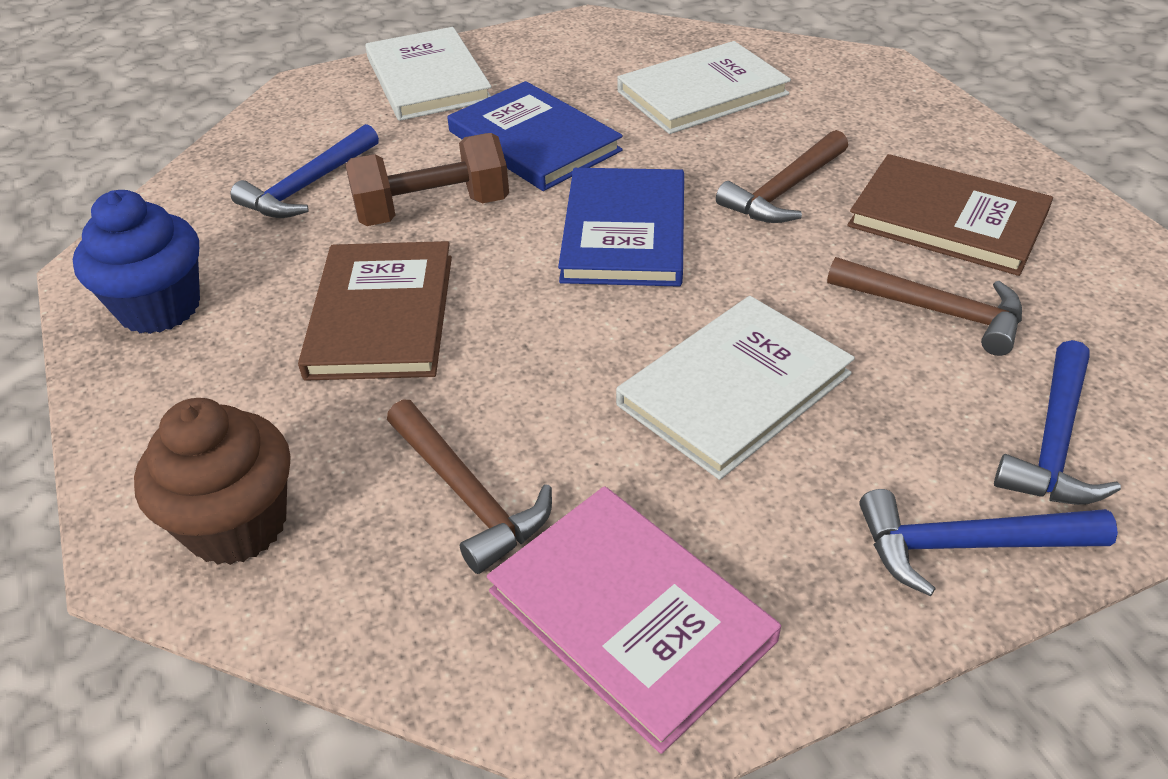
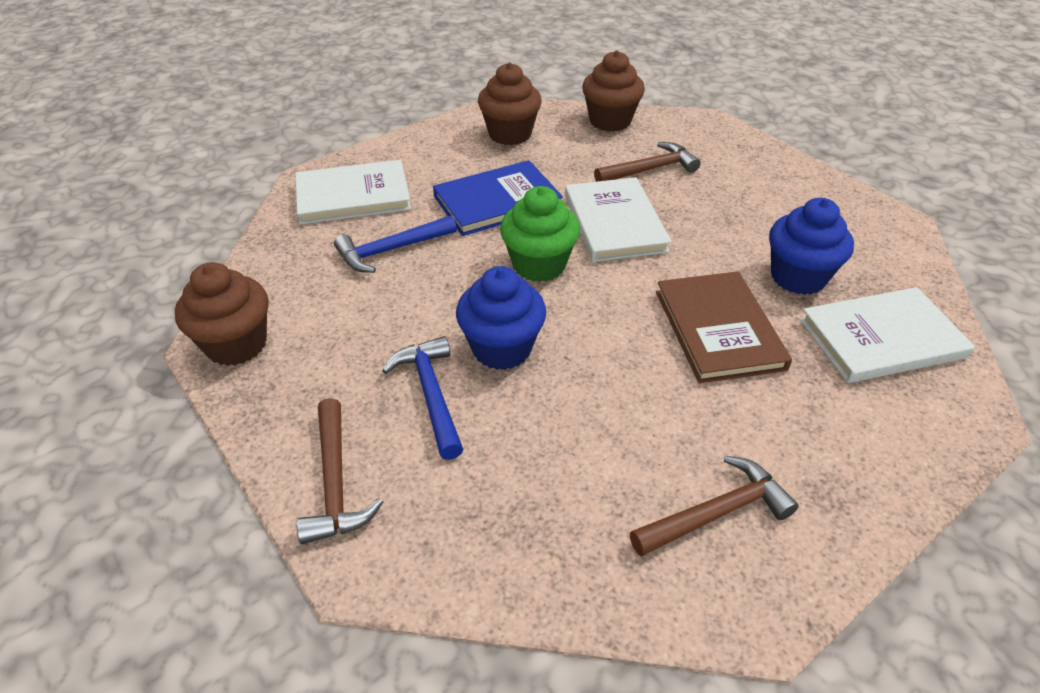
blue book: [448,81,623,191] [558,168,684,287] = 2 -> [433,160,563,236] = 1
blue cupcake: [73,190,200,334] = 1 -> [456,266,546,370] [769,198,854,295] = 2
blue hammer: [230,124,379,218] [859,489,1118,596] [994,340,1121,505] = 3 -> [334,215,457,273] [382,336,463,460] = 2
brown book: [298,241,452,381] [847,154,1053,276] = 2 -> [656,271,792,383] = 1
brown cupcake: [134,398,291,565] = 1 -> [175,262,269,366] [478,63,542,145] [582,50,645,132] = 3
brown dumbbell: [345,133,509,226] = 1 -> none = 0
green cupcake: none = 0 -> [500,186,580,282] = 1
pink book: [487,486,781,754] = 1 -> none = 0

